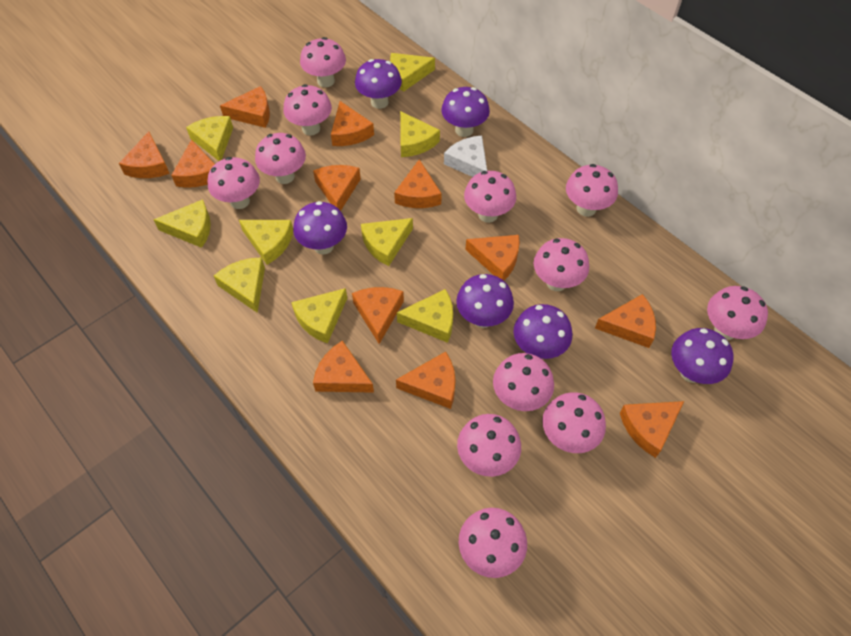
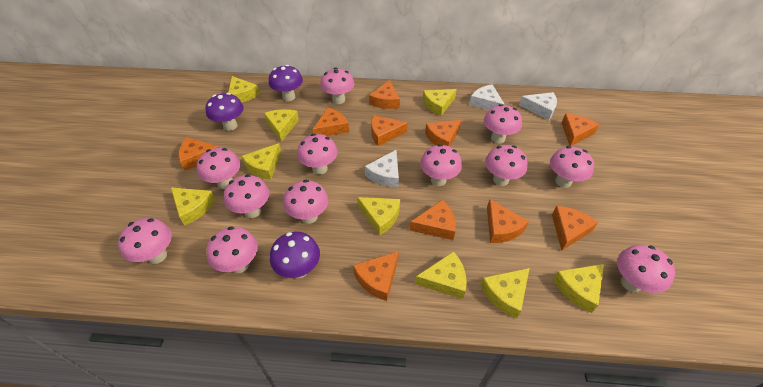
orange cheese: [119,131,170,178] [171,140,215,188] [220,86,270,128] [313,165,361,211] [313,341,374,393] [331,101,374,146] [352,287,404,344] [394,159,442,208] [396,352,456,409] [465,235,520,281] [595,294,656,348] [620,401,684,458] = 12 -> [178,137,219,171] [312,108,349,136] [353,251,399,301] [369,80,400,109] [371,115,408,146] [410,200,456,240] [425,120,461,146] [487,199,529,243] [552,206,598,251] [562,114,599,146] = 10
purple mushroom: [293,201,347,254] [355,59,402,109] [441,87,490,137] [456,274,514,328] [513,304,572,359] [671,328,733,384] = 6 -> [206,93,244,131] [269,65,303,101] [270,232,320,279] = 3
white cheese: [444,135,487,177] = 1 -> [365,150,399,187] [469,84,505,110] [519,92,557,120] = 3

